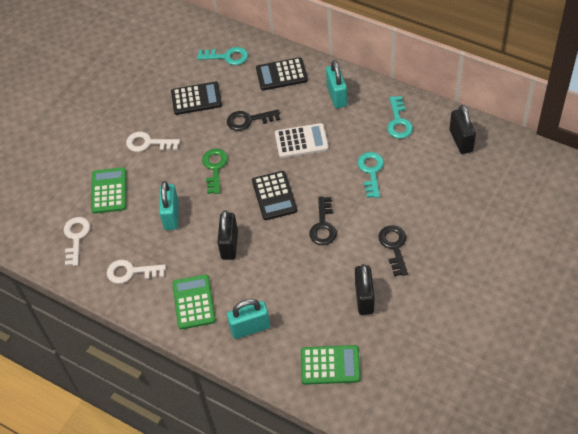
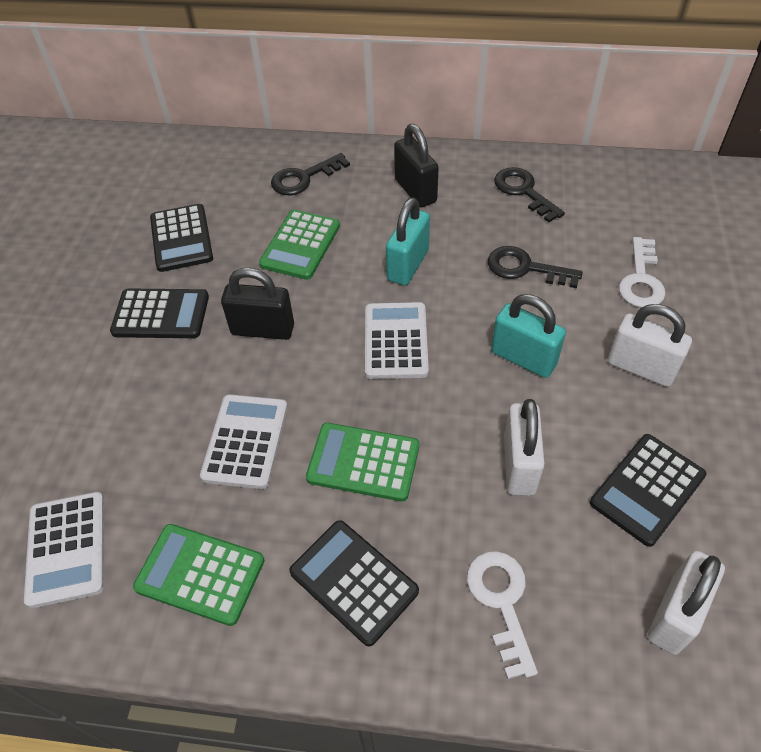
black calculator: [171,82,222,115] [252,171,297,220] [256,57,308,91] = 3 -> [110,288,209,338] [150,204,213,272] [289,520,419,647] [590,434,706,547] = 4
black padlock: [217,210,238,260] [355,264,374,315] [450,105,476,154] = 3 -> [221,267,294,340] [394,124,439,208] = 2
green key: [202,149,228,194] = 1 -> none = 0
turquoise key: [197,47,248,65] [357,152,384,198] [387,96,413,139] = 3 -> none = 0
turquoise padlock: [159,181,179,230] [227,299,270,339] [326,60,347,108] = 3 -> [386,197,430,286] [491,294,566,378] = 2
white calculator: [275,123,329,158] = 1 -> [24,492,104,608] [200,394,288,489] [365,302,429,379] = 3
white key: [64,217,90,266] [107,260,166,284] [126,132,180,152] = 3 -> [467,551,538,679] [619,237,666,308] = 2
white padlock: none = 0 -> [504,399,545,496] [608,304,692,387] [647,551,725,655] = 3

